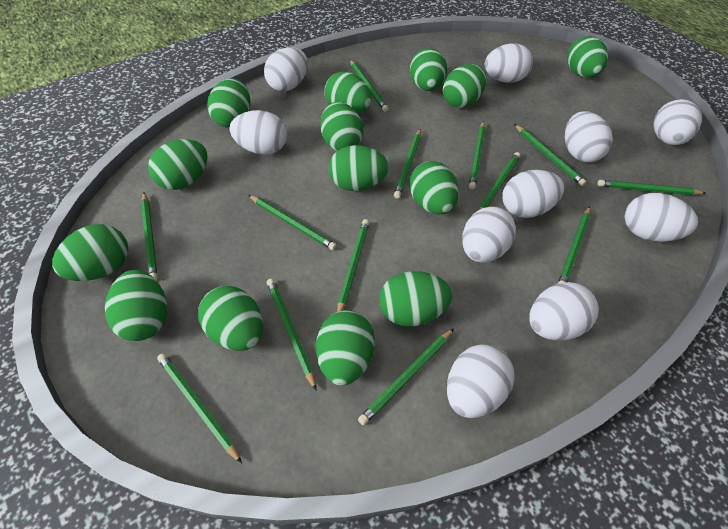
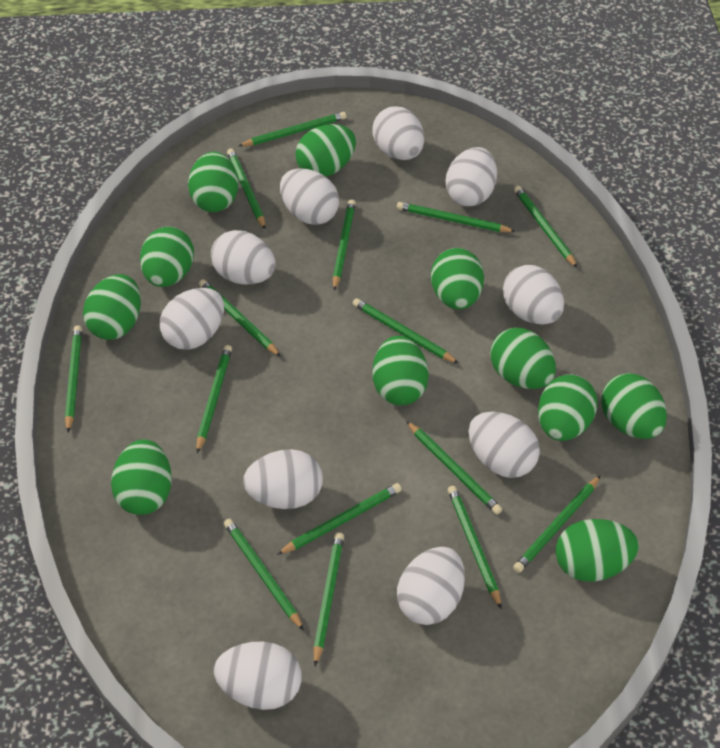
green egg: [52,224,128,281] [105,270,167,341] [148,139,208,190] [198,286,263,351] [207,79,251,128] [316,310,375,386] [320,102,363,151] [324,72,372,114] [329,145,389,191] [379,271,452,327] [409,161,459,214] [410,48,447,91] [443,64,487,108] [567,36,608,78] = 14 -> [83,274,141,340] [111,439,172,515] [140,227,194,287] [188,151,238,212] [295,124,356,177] [372,336,429,406] [431,248,484,309] [490,328,556,389] [538,374,598,441] [556,519,639,582] [601,373,667,439] = 11
green pencil: [141,192,158,280] [157,353,242,463] [248,195,337,250] [267,278,316,390] [337,219,369,312] [350,60,389,112] [358,328,454,426] [394,129,421,199] [469,121,485,189] [478,152,520,210] [514,124,586,186] [558,206,590,283] [597,180,706,195] = 13 -> [65,325,82,432] [196,345,232,453] [199,279,281,357] [224,519,304,631] [227,148,266,229] [238,112,346,146] [277,483,402,555] [313,532,344,666] [333,199,356,291] [353,298,459,364] [397,202,516,232] [406,421,502,515] [448,486,502,609] [513,475,601,573] [514,186,577,268] = 15

